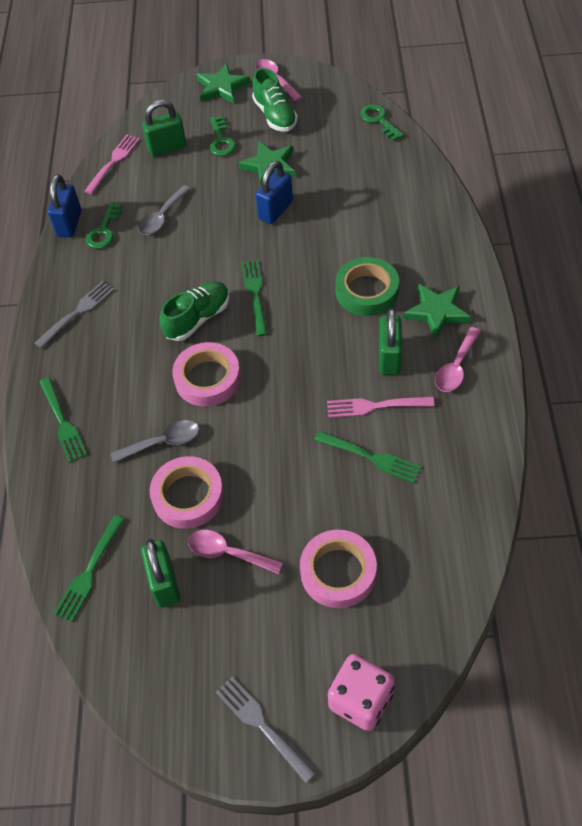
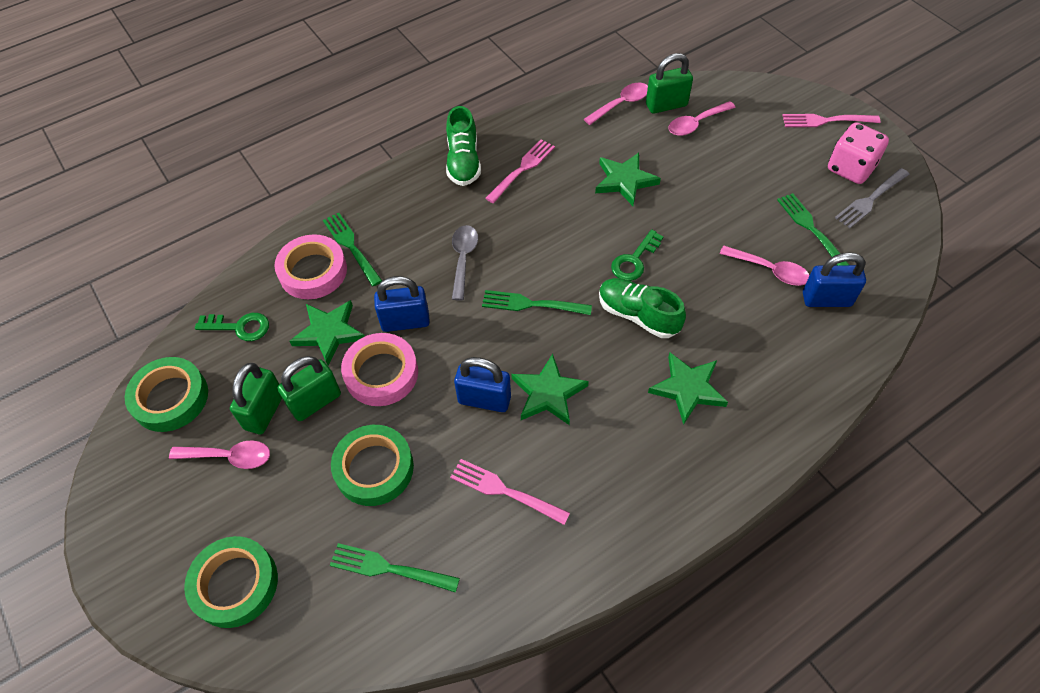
blue padlock: [48,174,82,238] [256,160,293,224] = 2 -> [374,276,430,332] [454,357,511,412] [803,252,866,307] = 3
green key: [86,202,122,249] [210,116,236,156] [360,104,404,141] = 3 -> [195,313,269,341] [611,229,664,281] = 2
green star: [196,63,250,104] [238,141,295,186] [403,283,471,340] = 3 -> [290,300,365,365] [511,354,589,425] [595,153,661,206] [648,352,728,425] = 4
green tape: [335,257,399,316] = 1 -> [125,357,208,432] [184,536,278,628] [331,425,414,506] = 3
grey fork: [35,281,115,349] [216,676,316,783] = 2 -> [835,168,910,228] = 1
grey spoon: [110,420,199,463] [138,185,191,235] = 2 -> [452,225,478,300] = 1
pink fork: [85,134,140,194] [327,396,435,418] = 2 -> [450,459,570,525] [485,139,555,203] [782,114,880,127] = 3
pink spoon: [188,530,283,574] [255,59,302,101] [435,327,481,392] = 3 -> [169,440,270,469] [584,83,648,125] [668,101,736,136] [720,246,809,286] = 4
pink tape: [150,456,224,529] [172,342,241,407] [300,530,377,608] = 3 -> [274,234,347,299] [341,333,418,406] = 2

